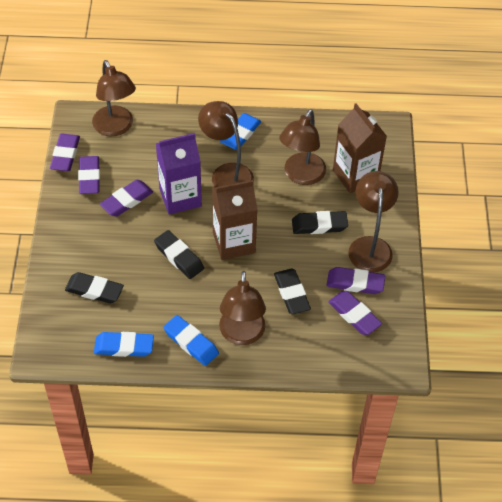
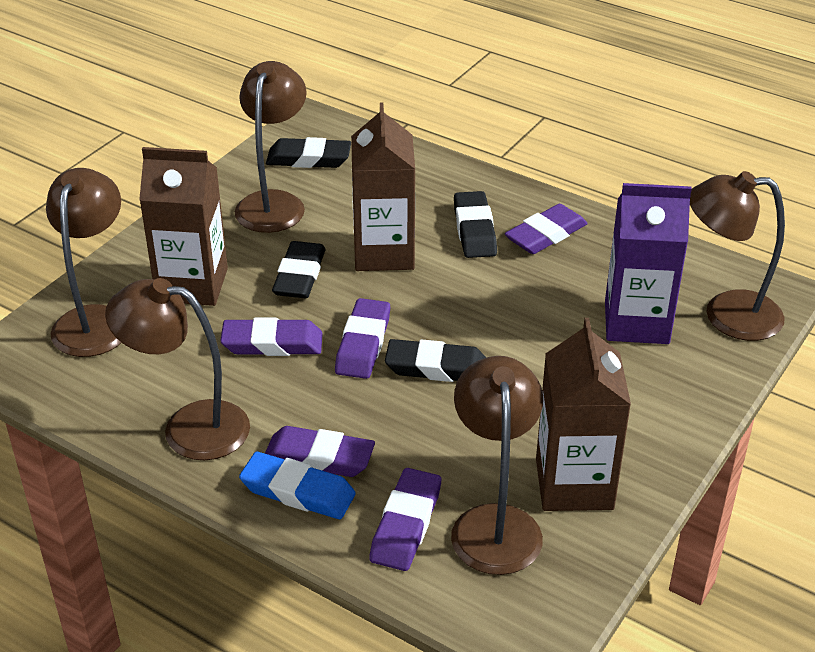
blue eraser: [94,332,154,357] [163,315,219,366] [220,113,261,150] = 3 -> [239,452,356,519] = 1
brown carton: [212,180,258,260] [333,104,387,193] = 2 -> [139,147,228,306] [351,102,415,271] [536,318,631,511] = 3

